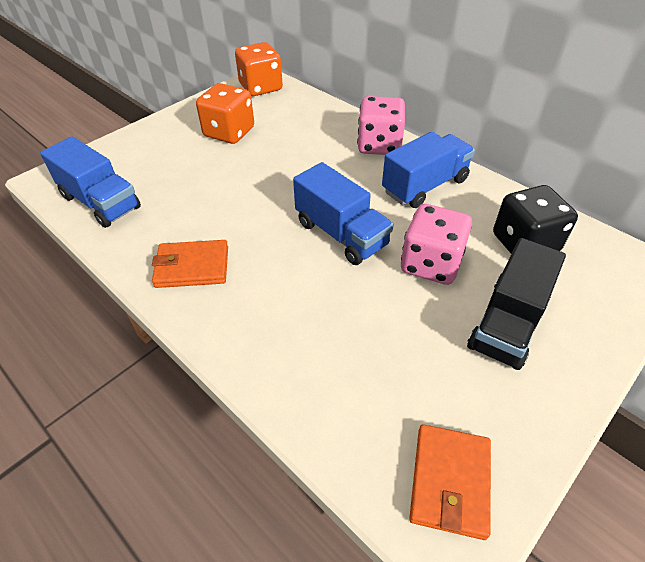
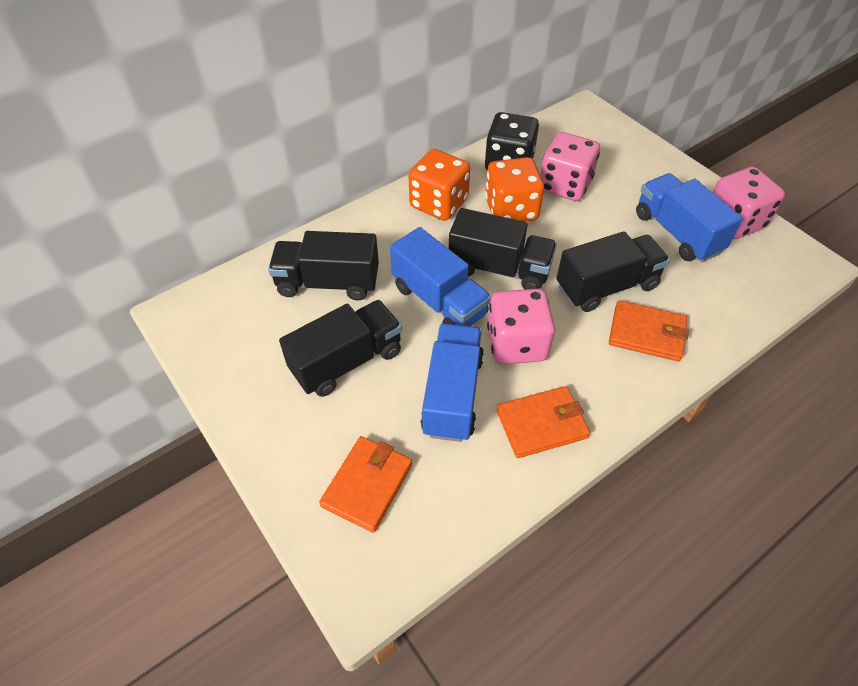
black truck: [467,238,566,370] = 1 -> [268,231,379,301] [279,300,402,397] [449,208,557,289] [556,231,670,312] = 4
orange wallet: [152,240,228,288] [409,424,491,540] = 2 -> [319,436,412,533] [496,386,590,458] [609,300,689,361] = 3
pink dice: [357,96,405,155] [401,204,472,285] = 2 -> [487,289,555,364] [540,132,600,201] [713,167,785,239] = 3

